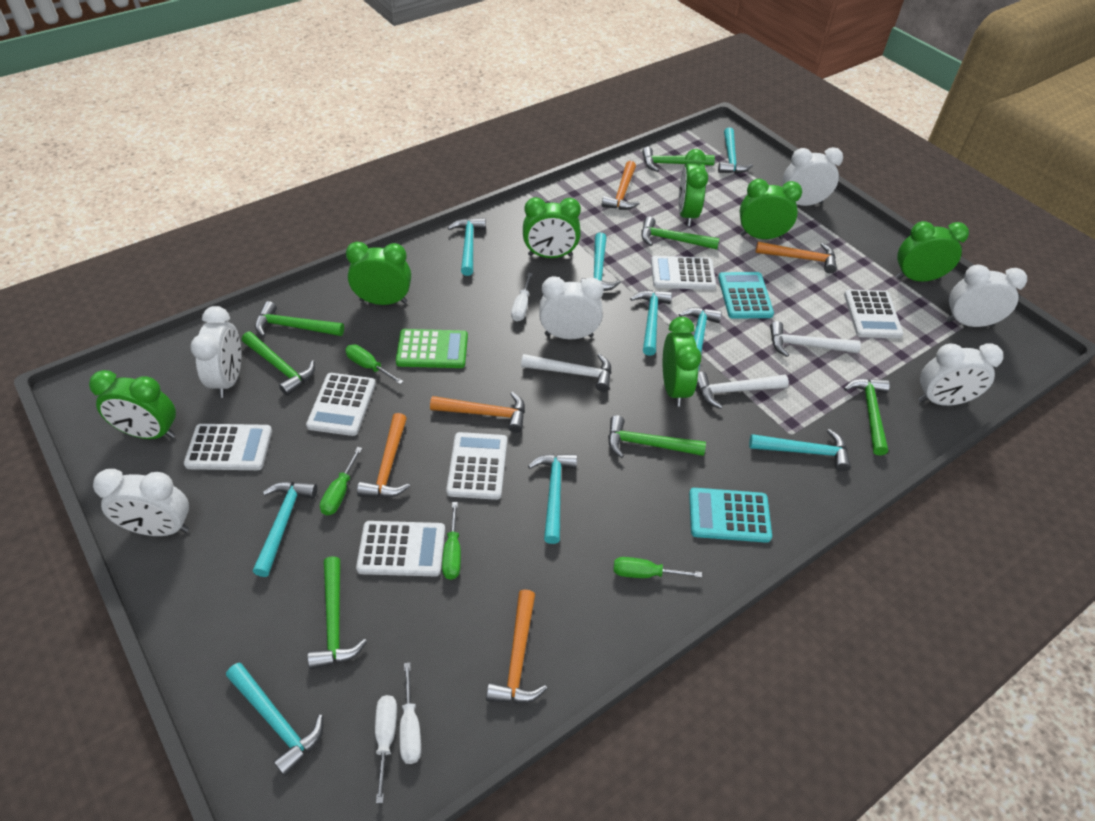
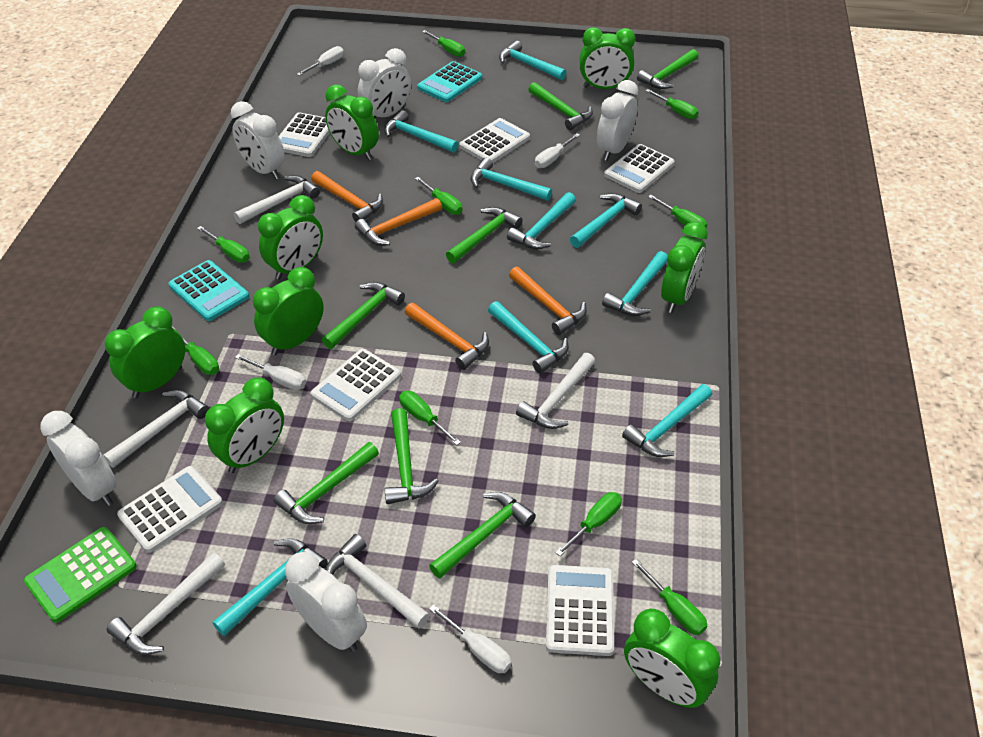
green clock: [89,370,176,439] [346,242,411,305] [523,197,581,258] [663,317,702,407] [678,149,708,226] [740,179,802,239] [896,221,969,282] = 7 -> [105,306,185,398] [205,377,284,473] [253,267,324,355] [258,195,323,280] [325,84,379,160] [579,27,635,89] [624,609,720,708] [661,222,708,313] = 8
green screwdriver: [320,447,362,515] [345,344,404,384] [442,502,461,580] [614,557,702,578] = 4 -> [173,327,219,375] [197,226,250,263] [399,391,461,445] [415,177,463,215] [422,30,465,57] [556,492,622,556] [632,559,707,635] [646,89,699,119] [648,195,707,228] = 9
orange hammer: [357,413,410,498] [430,392,525,433] [486,589,547,704] [602,161,640,210] [756,242,837,273] = 5 -> [311,171,383,222] [355,198,442,246] [405,303,489,370] [509,267,587,335] = 4
white clock: [93,469,189,536] [190,306,242,398] [539,276,604,339] [782,147,843,206] [918,343,1003,406] [946,265,1027,327] = 6 -> [40,411,116,506] [231,101,285,179] [285,552,367,652] [358,48,411,118] [597,80,638,161] = 5
white hammer: [521,354,611,392] [697,372,789,409] [770,321,861,357] = 3 -> [103,390,209,468] [107,553,225,655] [234,175,320,224] [325,534,430,629] [516,353,596,429] = 5
white screwdriver: [375,695,397,803] [399,663,421,764] [511,273,533,322] = 3 -> [235,354,306,390] [297,46,344,76] [429,605,512,673] [535,133,580,168] = 4

